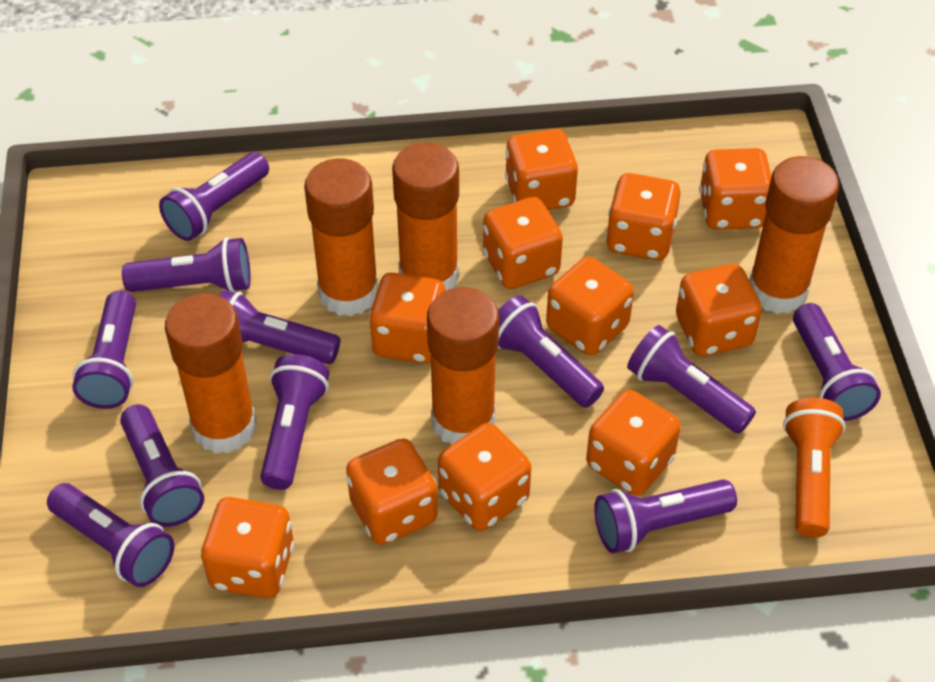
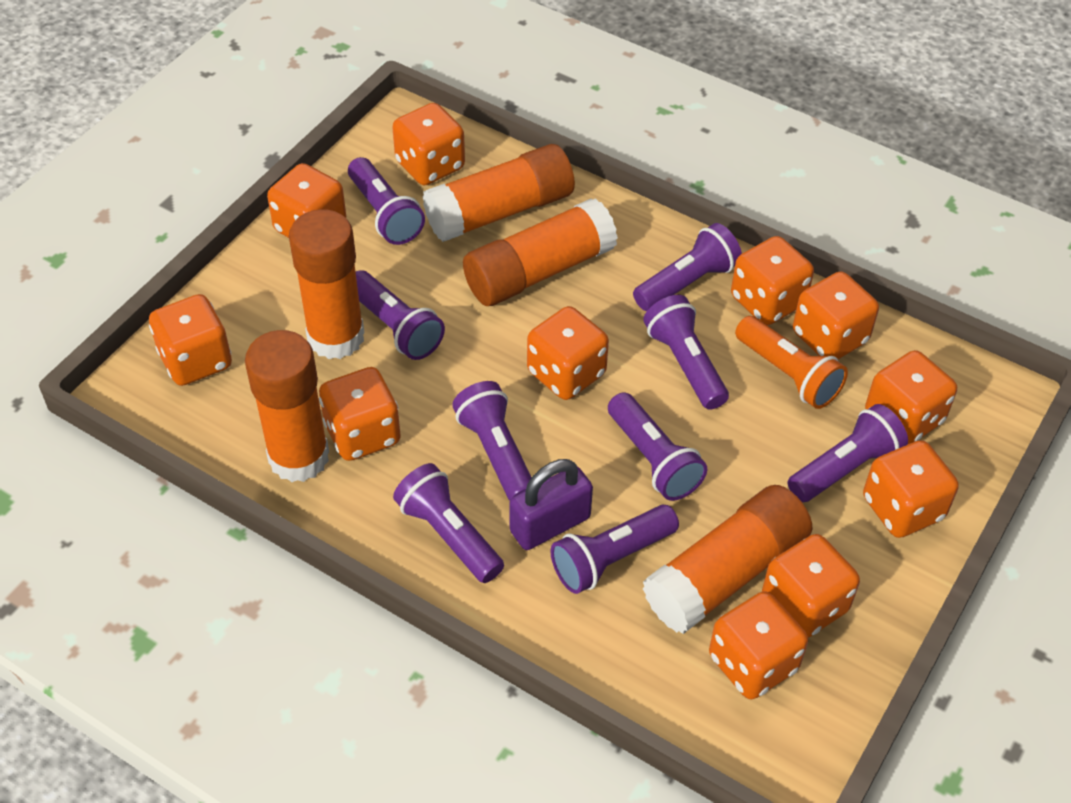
purple flashlight: [47,483,174,587] [72,290,136,409] [120,404,204,527] [122,237,251,293] [159,152,269,241] [219,290,340,364] [260,354,329,490] [498,295,604,408] [594,479,737,553] [627,325,756,434] [793,303,881,421] = 11 -> [348,157,425,245] [356,271,445,360] [393,463,504,583] [452,381,532,501] [550,505,679,594] [608,392,707,501] [633,223,742,311] [643,295,729,410] [788,404,908,502] = 9
purple padlock: none = 0 -> [510,459,593,550] = 1

